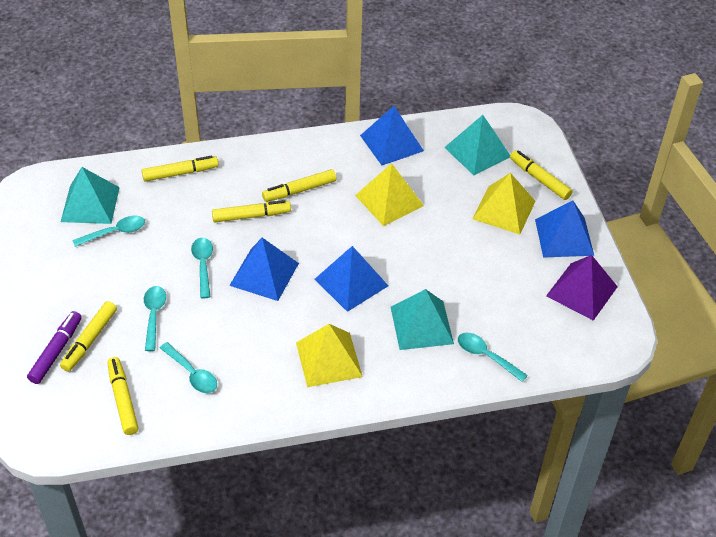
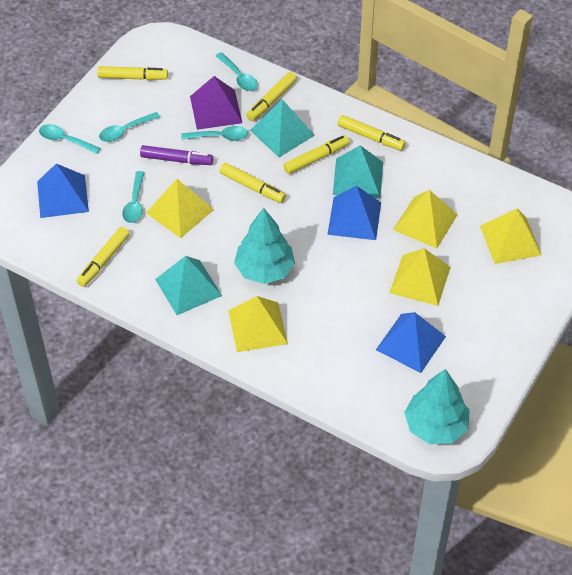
blue pyramid: [229,238,299,301] [315,246,388,312] [360,106,424,165] [535,200,594,257] = 4 -> [37,164,89,218] [327,186,381,240] [376,312,446,373] = 3
turquoise tree: none = 0 -> [234,208,295,284] [404,369,470,444] = 2
yellow pyramid: [296,324,363,387] [355,163,424,226] [472,173,536,235] = 3 -> [146,179,214,238] [228,296,288,352] [389,248,451,306] [393,190,457,248] [480,208,542,264] = 5

